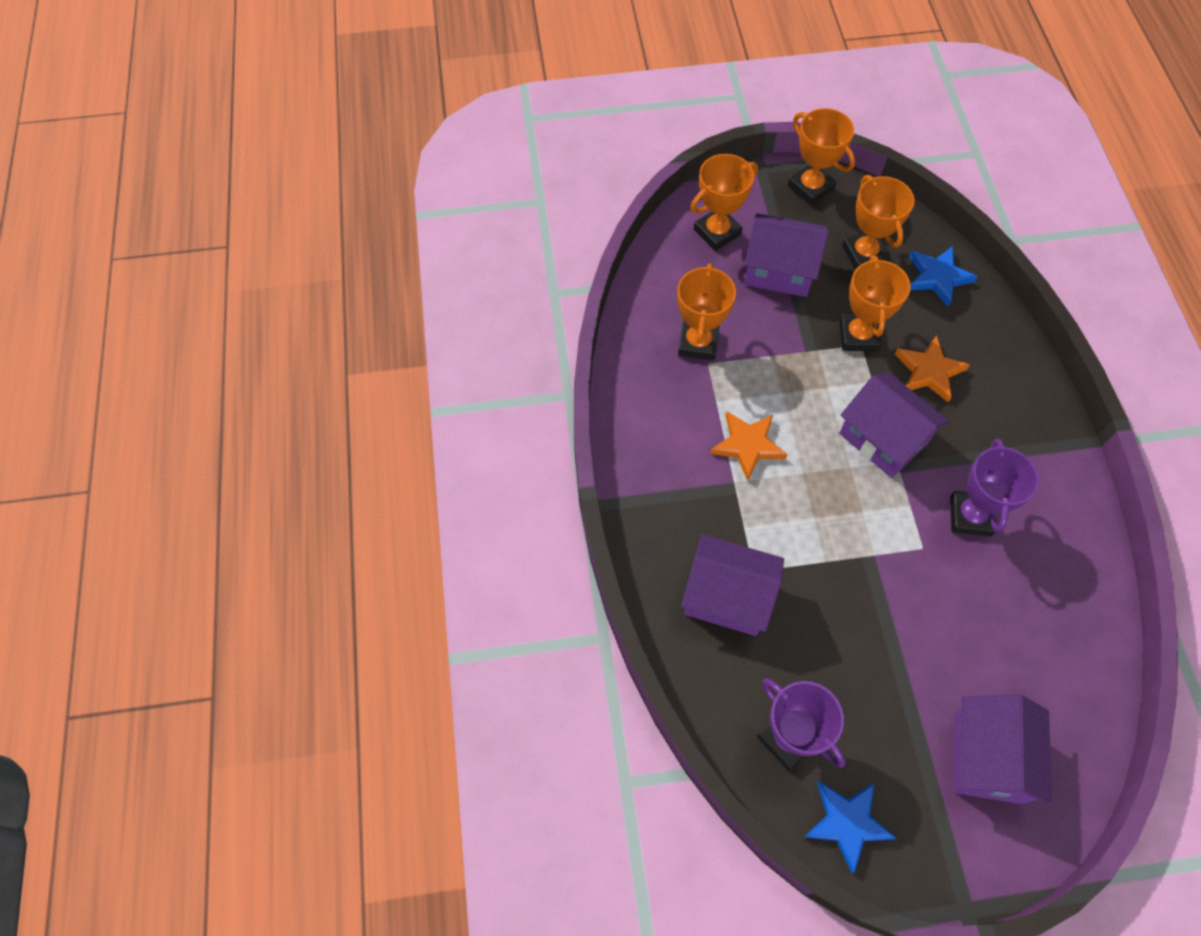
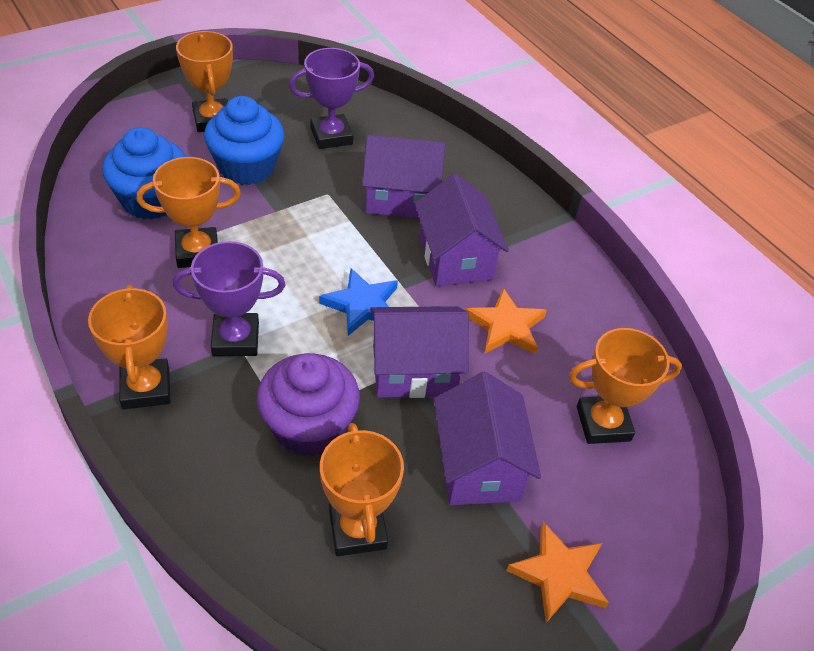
blue cupcake: none = 0 -> [102,127,186,220] [204,96,284,185] = 2
blue star: [804,781,896,874] [909,246,978,307] = 2 -> [319,268,398,336] = 1
purple cupcake: none = 0 -> [257,353,360,456] = 1

